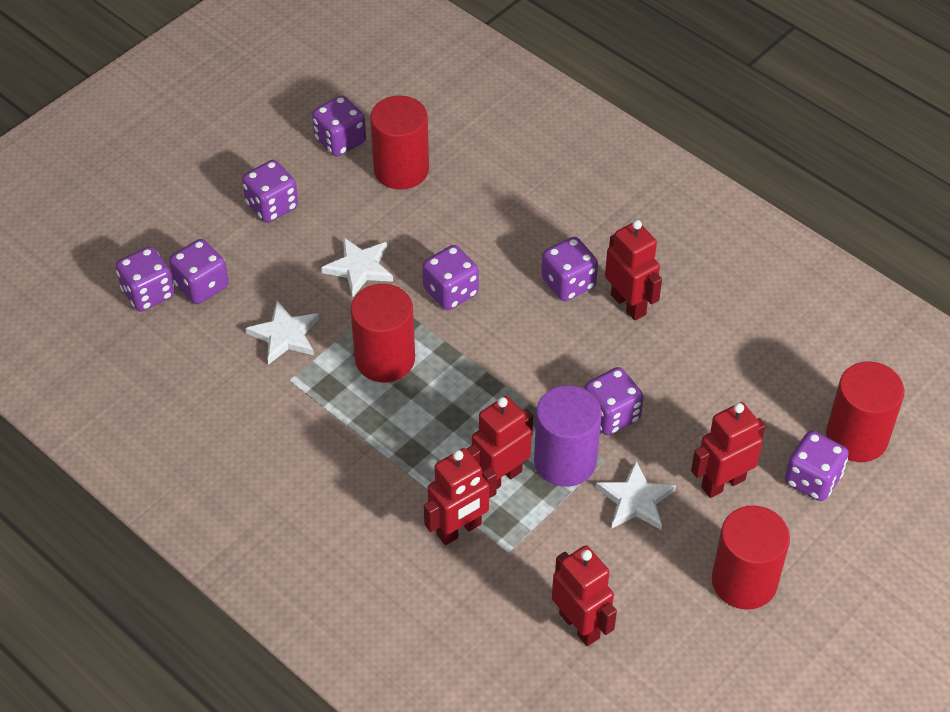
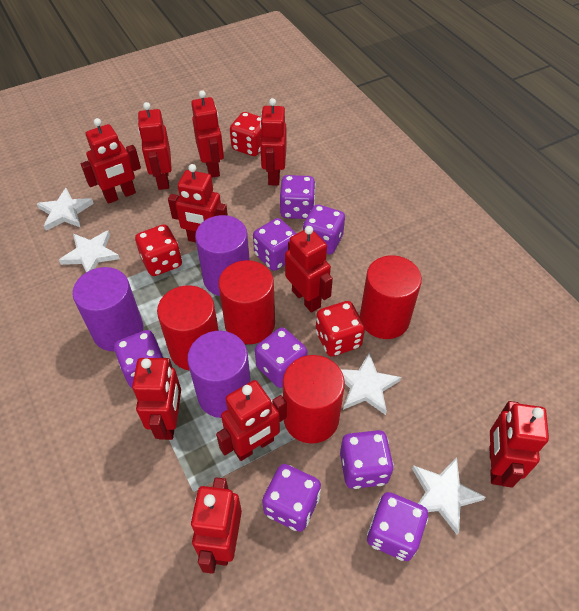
purple cylinder: [534,385,601,487] = 1 -> [72,267,143,352] [187,331,251,418] [195,215,250,296] = 3
red dice: none = 0 -> [135,224,182,276] [230,112,261,156] [316,301,365,356] = 3
red robot: [424,448,497,545] [467,396,533,489] [552,545,617,646] [605,220,662,321] [691,402,766,498] = 5 -> [81,118,141,204] [132,358,181,440] [138,102,172,190] [168,164,228,242] [191,90,224,178] [191,477,242,574] [216,380,287,461] [260,98,286,186] [285,226,333,313] [489,401,549,488] = 10
white star: [245,301,319,365] [321,237,393,298] [596,461,676,530] = 3 -> [37,188,94,231] [59,230,120,272] [340,353,401,415] [412,458,486,534] = 4

